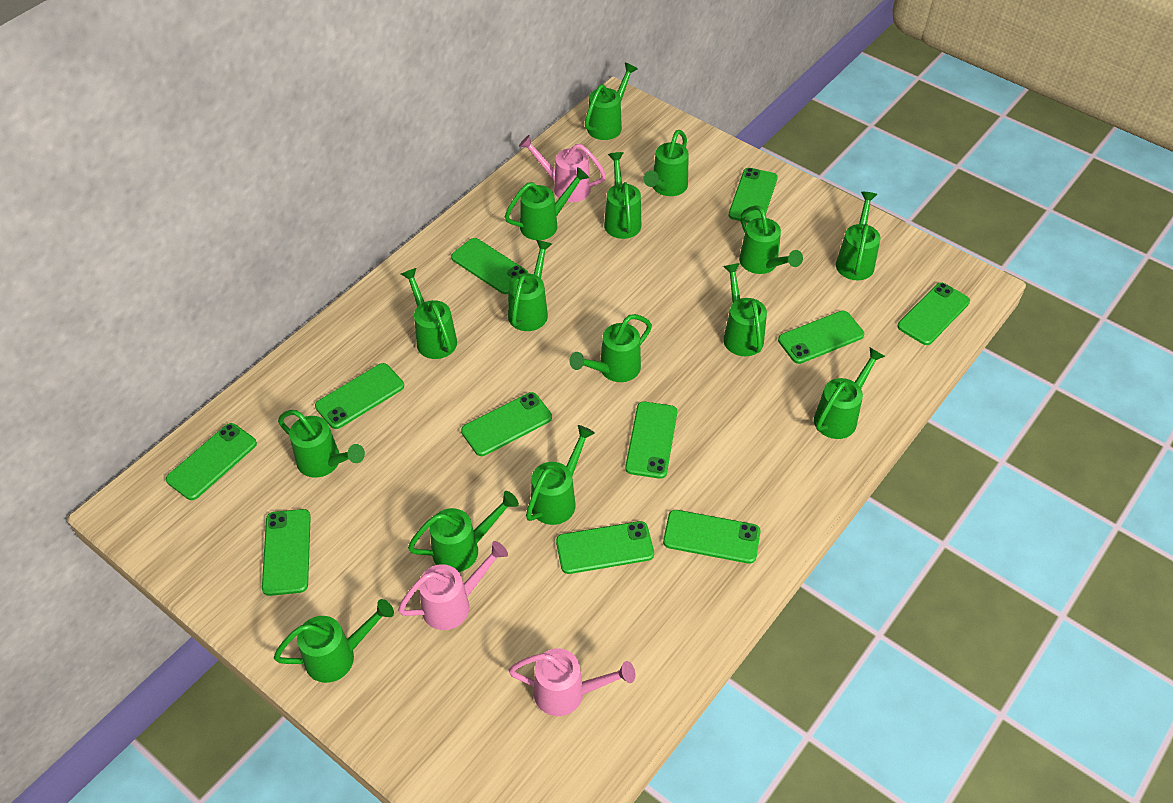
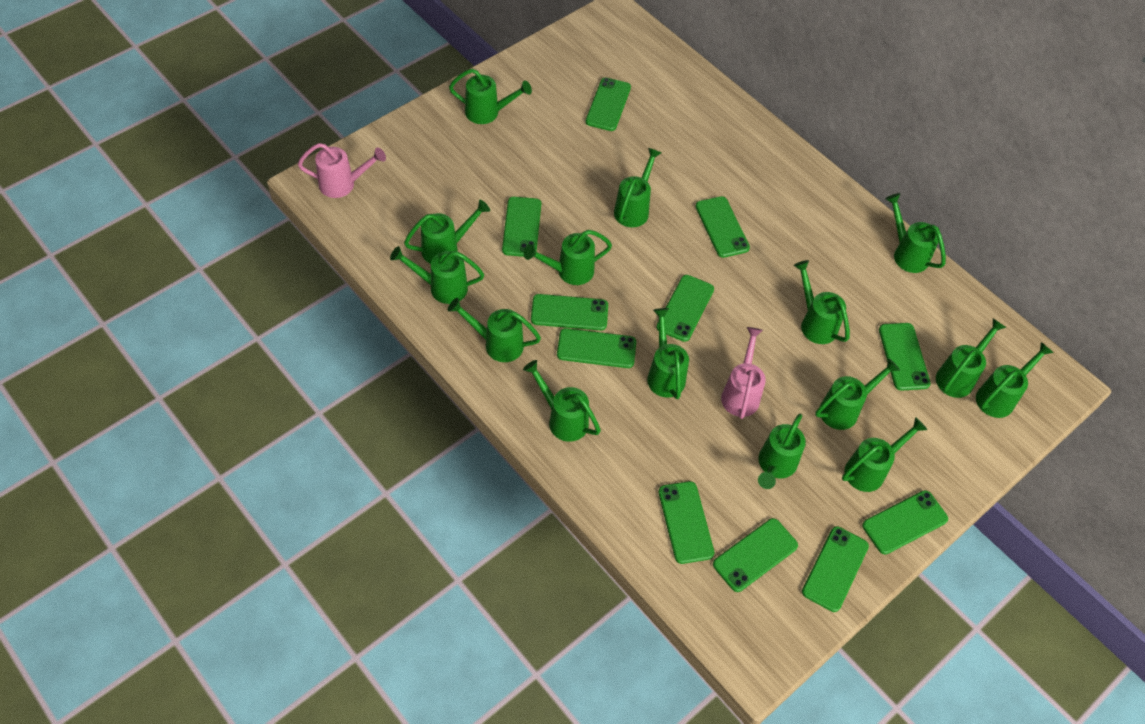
pink watering can: [398,541,508,630] [508,649,635,716] [519,135,606,202] = 3 -> [298,143,386,198] [721,327,766,419] = 2

